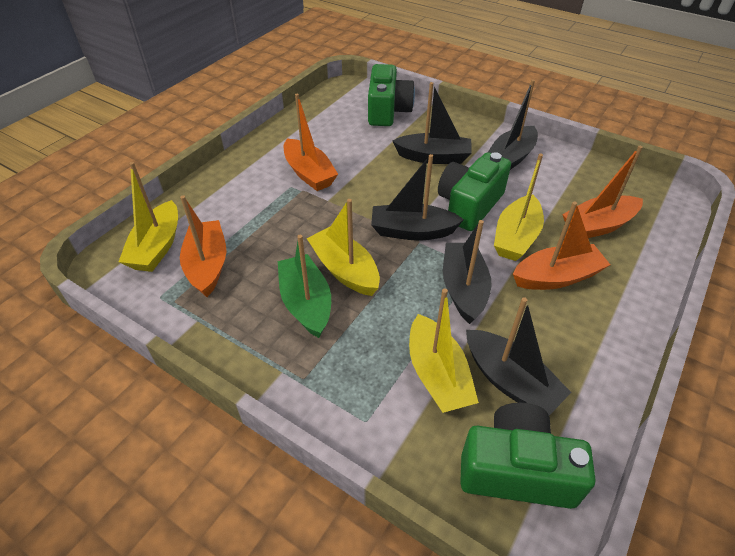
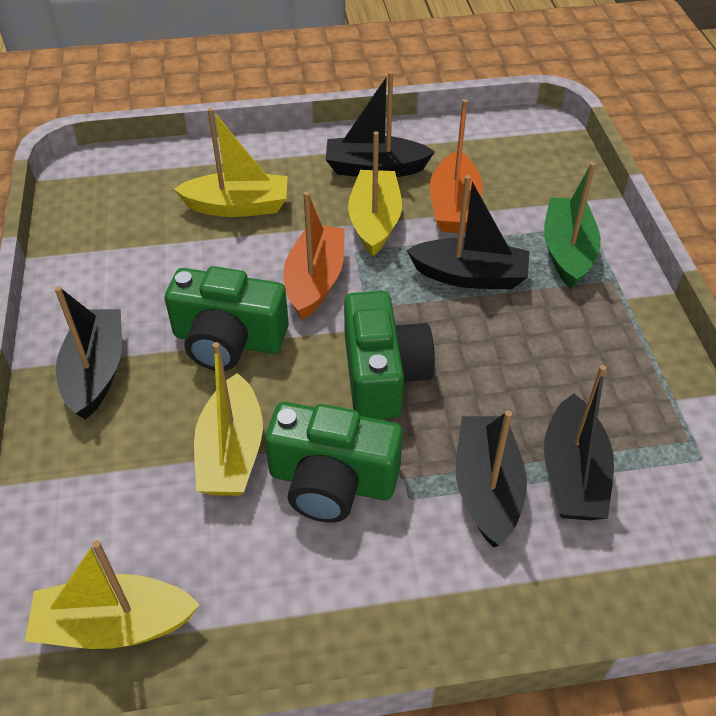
orange boat: [180,195,227,297] [284,94,338,191] [513,201,610,290] [562,146,643,238] = 4 -> [283,191,345,320] [430,99,483,233] = 2

